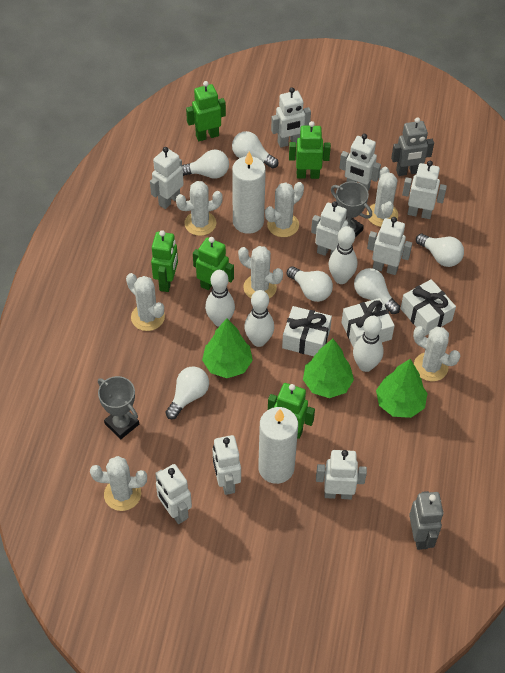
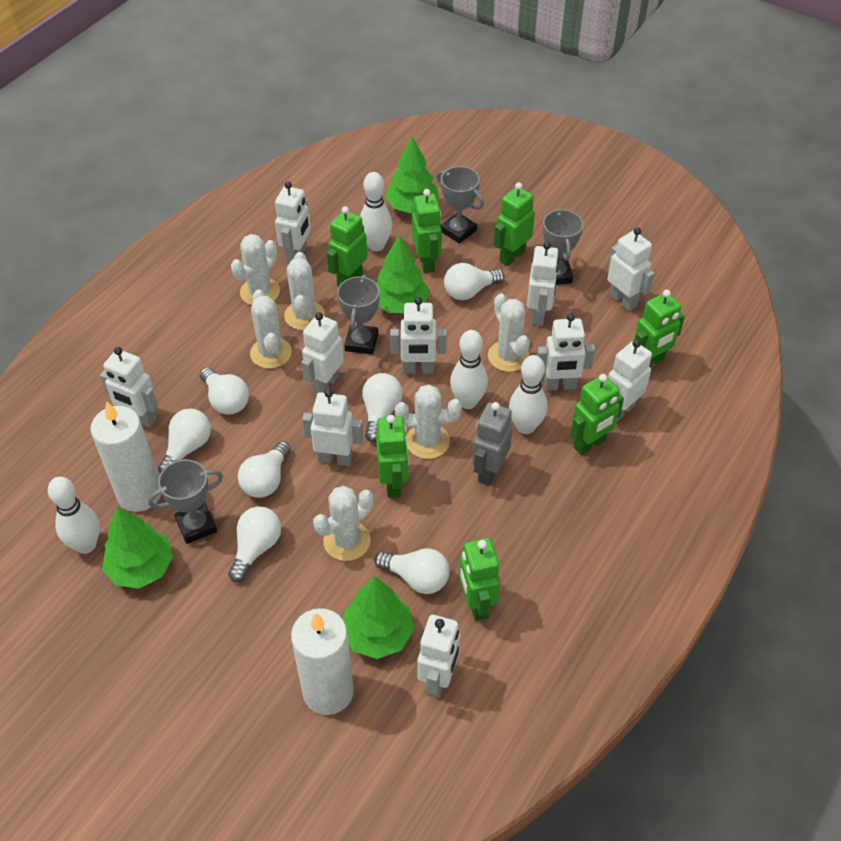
green robot: [151,230,178,292] [186,81,226,141] [193,237,234,290] [268,383,315,439] [289,121,331,179] = 5 -> [327,206,367,287] [376,415,409,498] [412,189,442,273] [459,538,500,621] [494,182,535,266] [570,374,624,455] [634,290,685,367] = 7
green tree: [202,319,253,378] [303,339,354,398] [376,359,428,418] = 3 -> [102,506,173,588] [343,576,414,659] [377,235,430,313] [385,136,439,213] = 4
grey robot: [391,117,434,176] [409,491,444,550] = 2 -> [472,402,513,486] = 1
grey trophy: [98,376,139,439] [331,181,372,237] = 2 -> [148,459,223,544] [337,275,380,355] [436,166,484,244] [543,208,583,285] = 4
white cactus: [90,456,147,511] [126,273,165,331] [176,181,223,236] [238,246,283,299] [265,182,304,237] [367,167,398,227] [413,326,460,381] = 7 -> [231,234,280,305] [250,289,292,369] [284,252,325,330] [313,486,373,561] [395,385,462,459] [488,294,530,372] = 6
white gift: [282,306,332,356] [341,298,395,348] [400,279,456,336] = 3 -> none = 0
white light bulb: [165,367,209,419] [182,149,229,179] [232,131,278,168] [287,266,333,302] [354,268,400,314] [416,234,464,267] = 6 -> [158,408,211,473] [200,367,249,415] [228,507,281,582] [238,441,291,498] [362,373,403,442] [374,548,450,594] [444,263,505,300] = 7
white robot: [150,147,184,209] [155,464,192,524] [213,435,241,495] [271,87,311,147] [311,201,354,256] [316,450,367,499] [339,134,381,191] [367,217,412,275] [402,161,447,219] = 9 -> [100,347,158,427] [275,181,311,264] [301,312,344,394] [302,389,363,466] [390,297,447,374] [418,615,460,698] [527,242,559,326] [537,313,595,391] [607,227,655,311] [608,339,652,422] = 10

